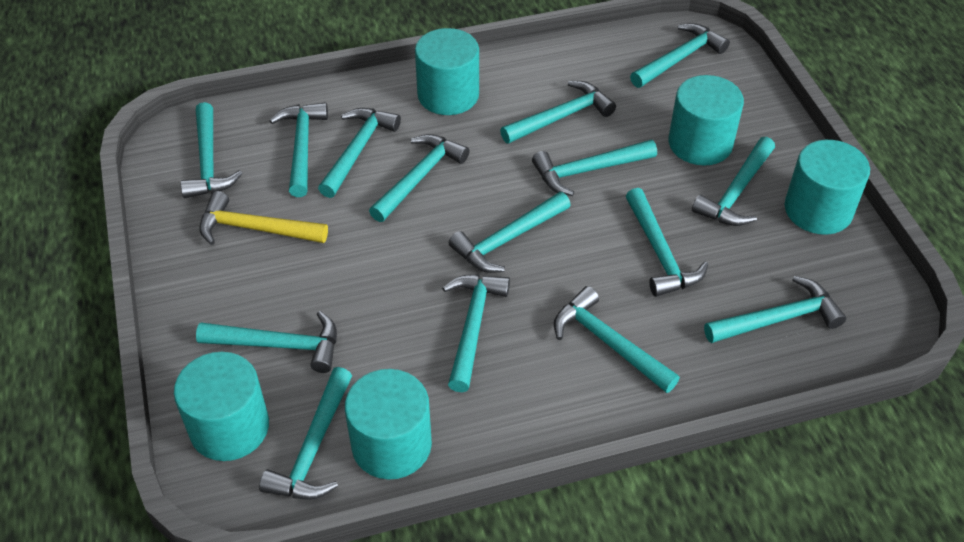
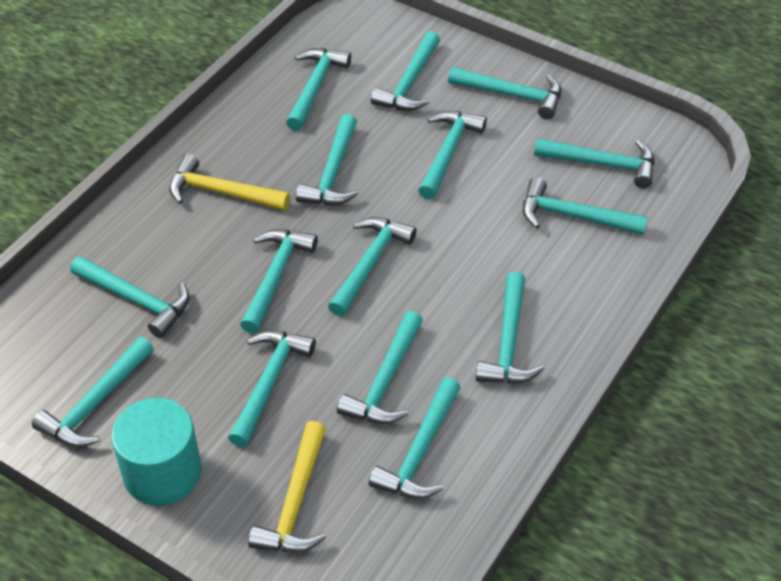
turquoise cylinder: [174,352,269,461] [345,369,432,479] [415,28,479,115] [669,75,744,166] [784,140,870,235] = 5 -> [111,398,201,506] = 1
yellow hammer: [199,191,328,245] = 1 -> [169,154,290,211] [248,421,326,552] = 2

